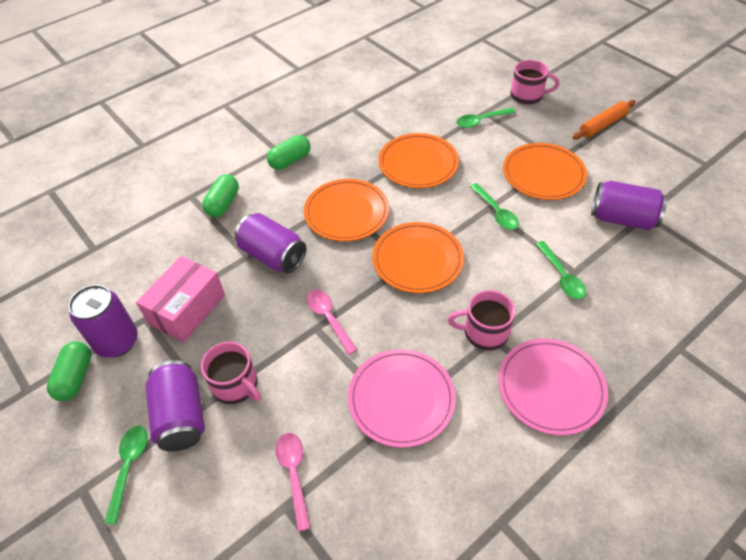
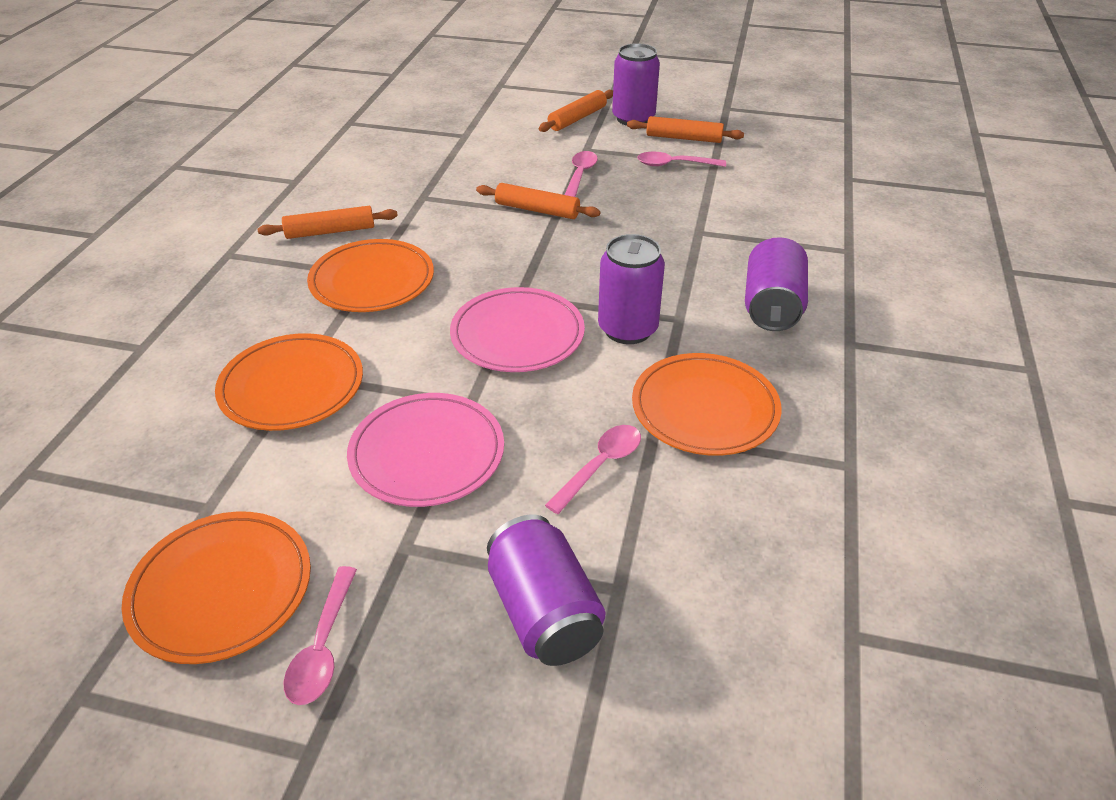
green capsule: [47,341,91,401] [202,174,239,217] [267,135,311,170] = 3 -> none = 0
green spoon: [104,426,148,524] [456,108,516,128] [470,183,519,230] [536,241,586,299] = 4 -> none = 0
orange rolling pin: [573,100,636,140] = 1 -> [258,206,398,239] [476,183,601,219] [539,90,613,132] [627,116,744,143] = 4
pink box: [136,256,225,343] = 1 -> none = 0
pink mug: [201,342,261,404] [448,290,515,351] [510,60,559,105] = 3 -> none = 0
pink spoon: [275,433,311,532] [306,290,358,355] = 2 -> [283,566,357,705] [545,425,641,514] [565,151,598,197] [637,152,726,167] = 4

